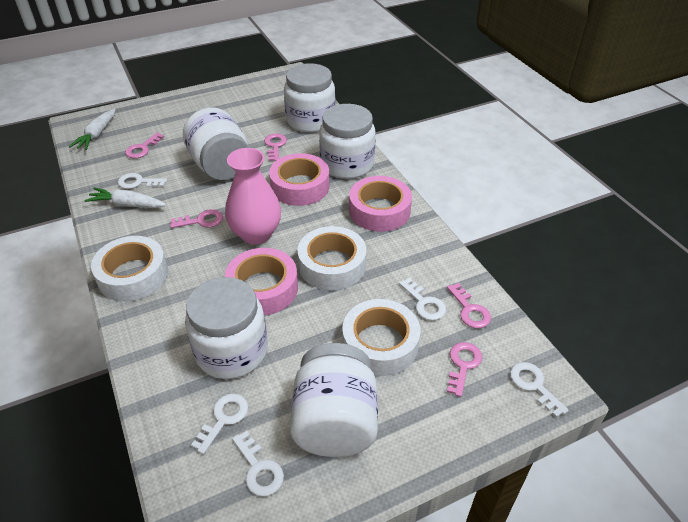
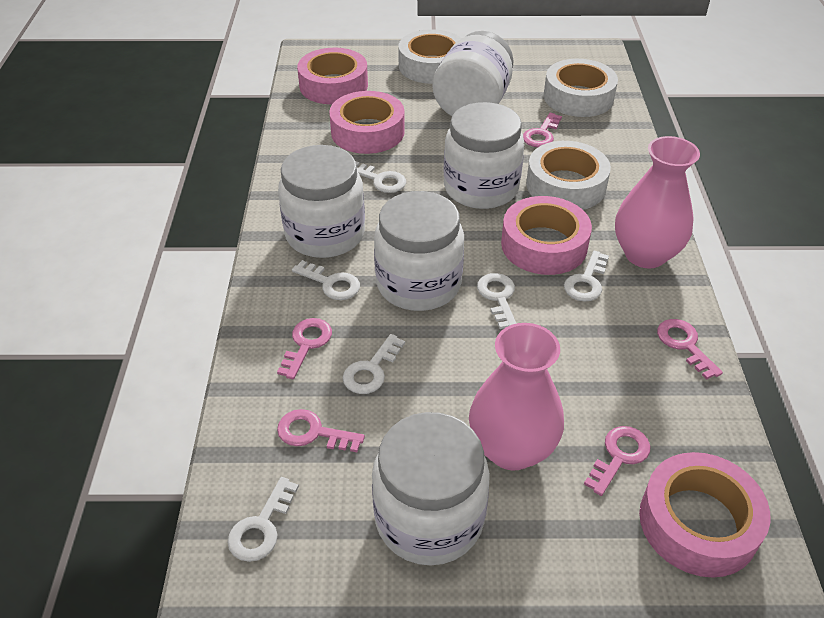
pink tape: [225,248,298,315] [269,153,329,206] [349,176,412,232] = 3 -> [297,48,368,104] [329,91,405,154] [501,196,592,275] [639,452,770,578] = 4
pink vase: [225,148,281,245] = 1 -> [469,323,564,471] [615,136,700,268] = 2
white carrot: [69,109,115,150] [84,188,166,208] = 2 -> none = 0
white key: [118,173,167,189] [191,394,248,454] [232,431,284,496] [399,278,446,320] [510,362,568,418] = 5 -> [228,477,299,562] [292,260,360,300] [343,334,405,394] [356,161,406,193] [477,273,517,329] [564,251,609,302] = 6

